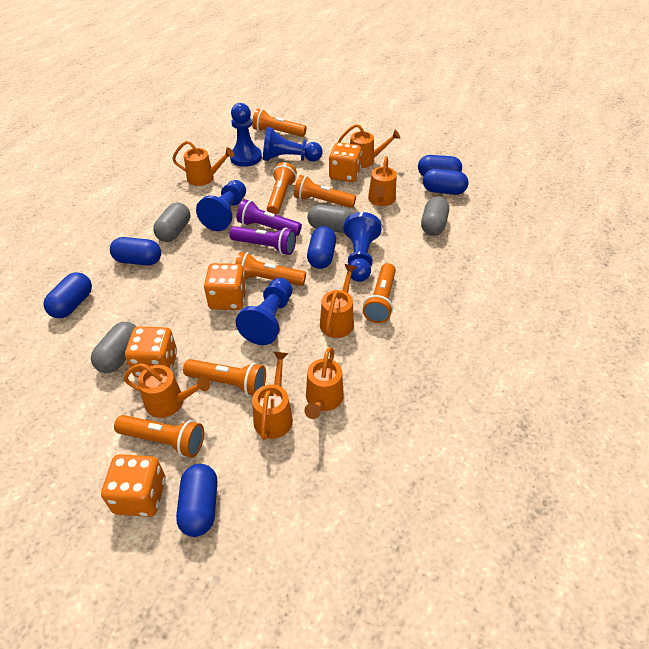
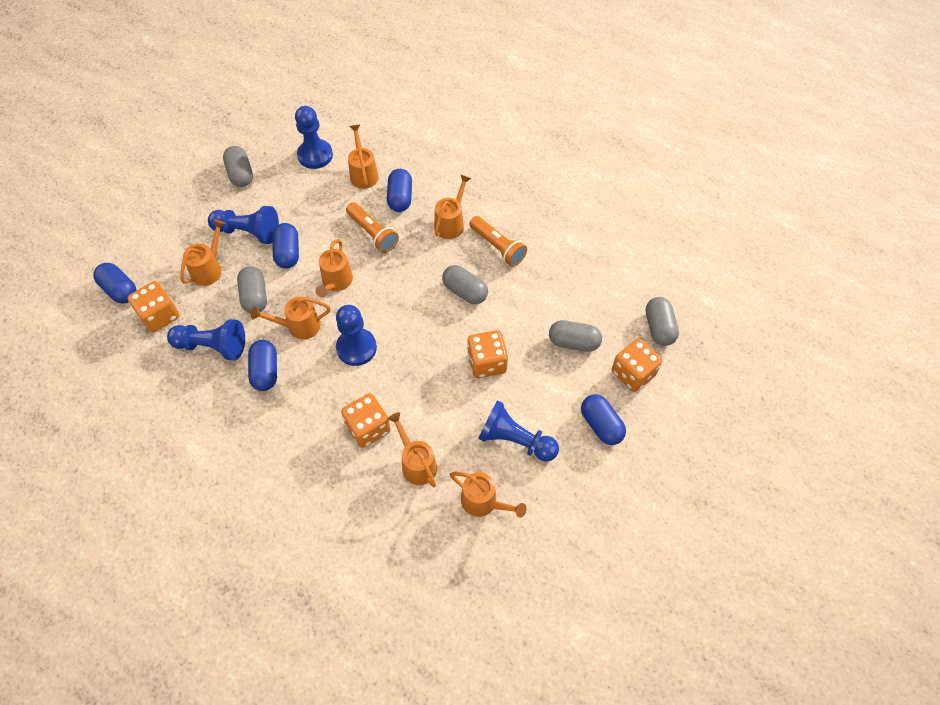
blue capsule: [43,272,92,318] [110,237,161,265] [176,464,217,537] [307,226,336,269] [418,155,462,176] [423,169,469,195] = 6 -> [93,263,137,304] [248,340,277,391] [272,223,299,269] [387,169,412,212] [581,394,626,445] = 5
grey capsule: [91,322,137,373] [153,202,190,242] [307,205,353,233] [421,196,449,236] = 4 -> [223,146,253,187] [237,266,267,313] [442,265,488,304] [549,320,602,352] [646,297,679,346] = 5
orange flashlight: [114,415,204,457] [183,359,266,396] [235,252,306,286] [252,109,306,137] [267,162,297,215] [294,175,356,208] [363,263,396,323] = 7 -> [346,202,399,253] [469,216,527,267] = 2
purple flashlight: [229,226,296,255] [236,199,302,236] = 2 -> none = 0

